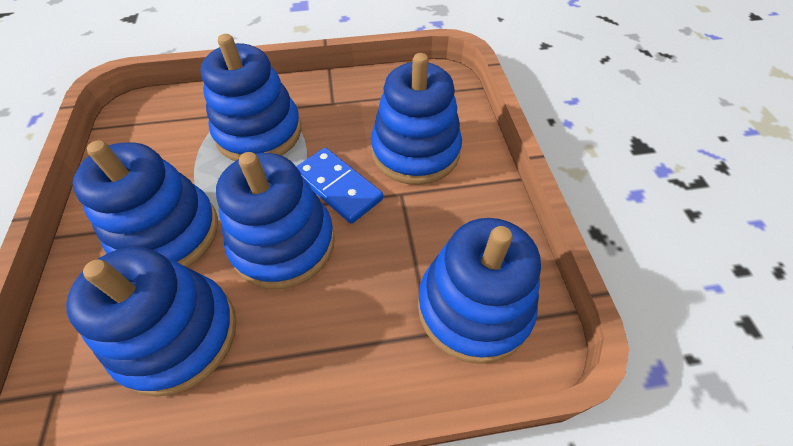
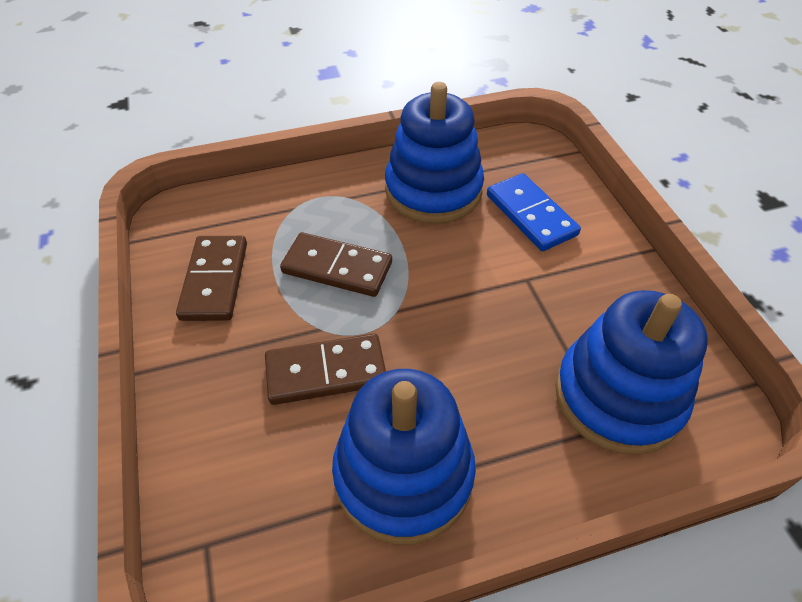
blue stacking toy: [66,247,236,397] [73,140,218,267] [200,34,302,161] [216,152,335,289] [371,53,462,185] [418,218,541,364] = 6 -> [332,369,476,545] [385,82,484,224] [555,290,708,455] = 3
brown domino: none = 0 -> [176,236,247,321] [265,333,386,405] [280,232,392,297] = 3

